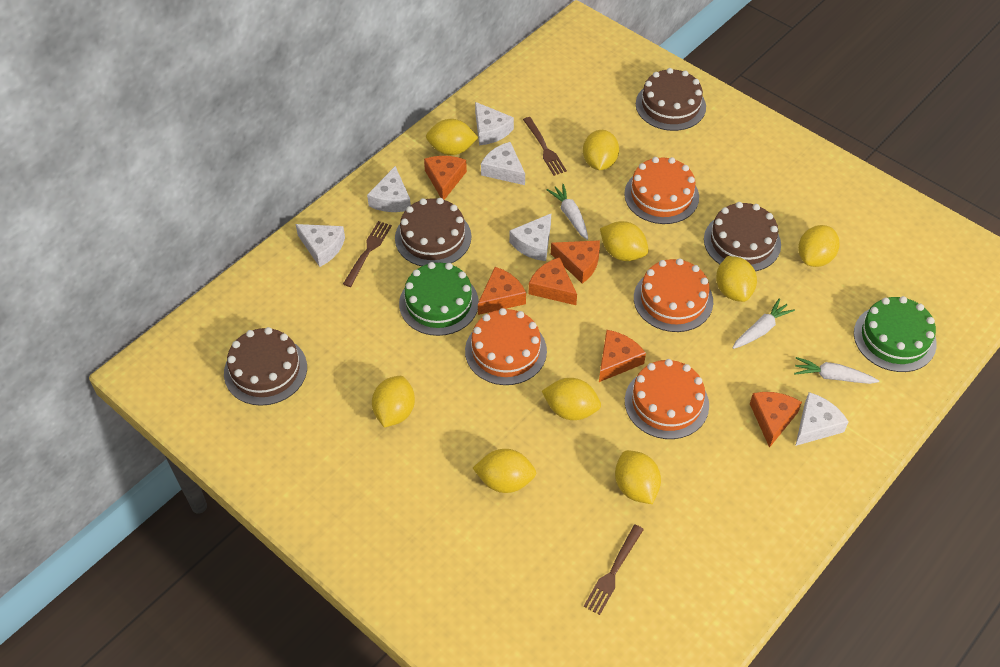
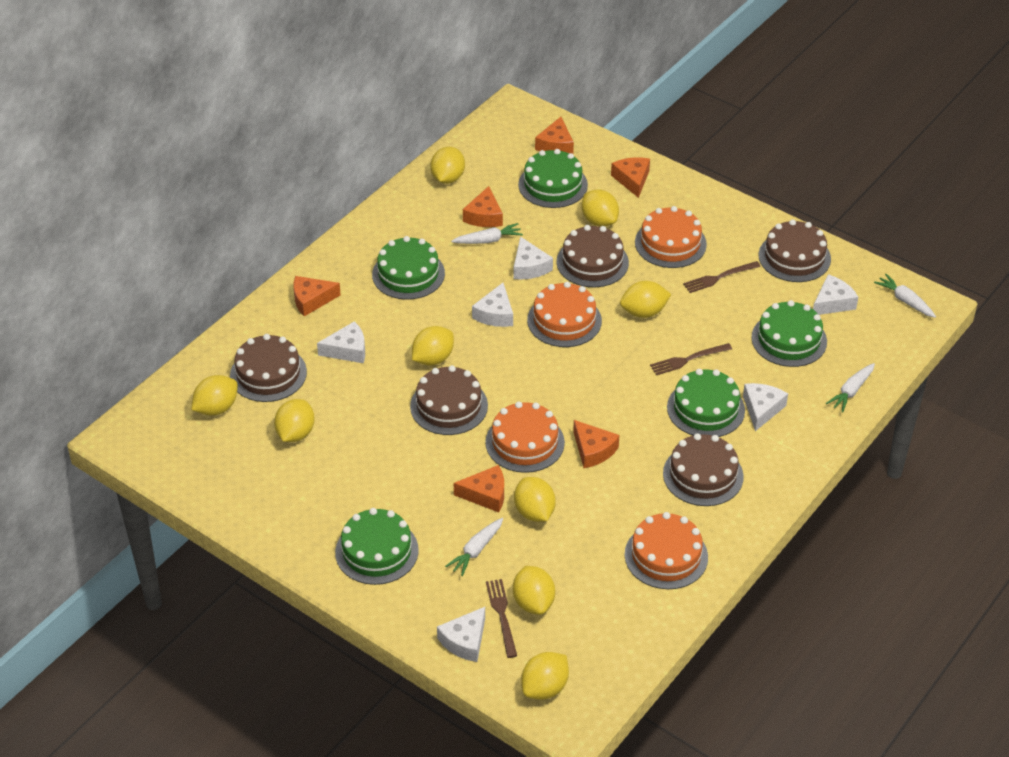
brown cake: [224,327,307,406] [395,198,471,266] [636,68,706,131] [704,202,781,271] = 4 -> [230,334,307,402] [410,365,488,435] [557,225,629,287] [663,433,744,506] [759,219,831,282] = 5
green cake: [399,262,479,336] [854,296,937,372] = 2 -> [335,508,419,585] [372,236,445,300] [518,149,588,208] [667,369,745,437] [751,300,827,367] = 5
white carrot: [547,184,588,240] [733,298,795,349] [794,357,879,384] = 3 -> [445,518,503,576] [451,223,523,244] [826,363,875,412] [874,274,936,318] = 4

